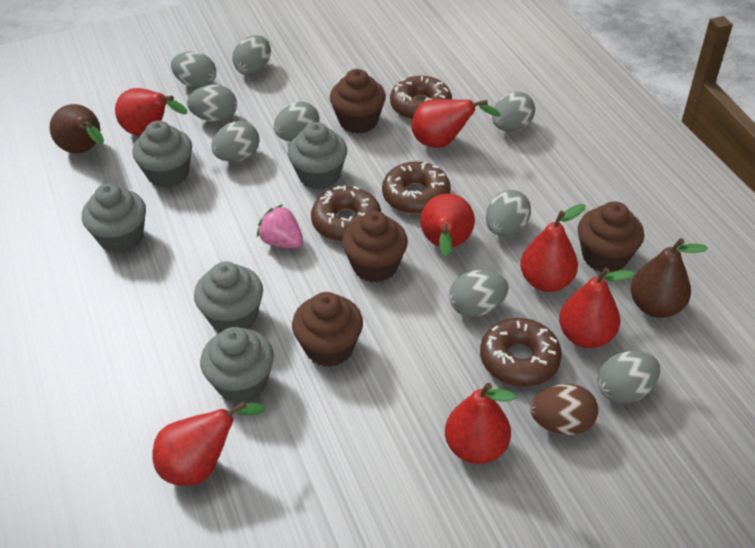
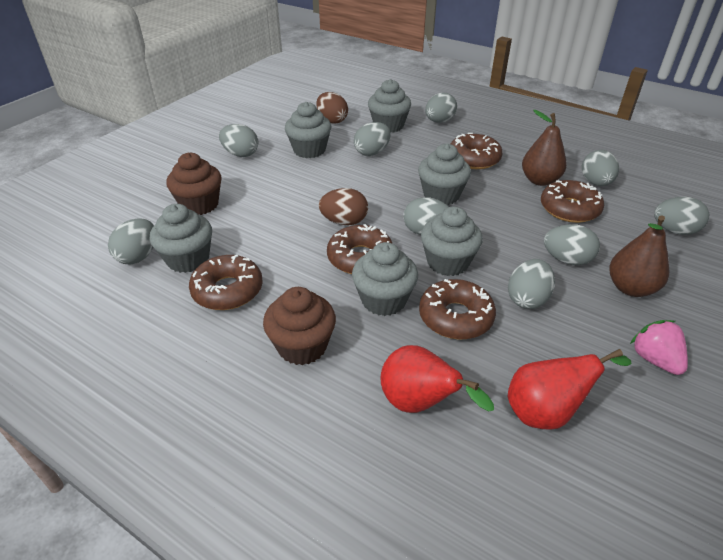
brown cupcake: [292,292,363,367] [330,69,386,134] [342,211,408,283] [578,201,644,272] = 4 -> [166,153,222,215] [263,287,336,365] = 2
brown donut: [311,185,381,242] [382,161,451,214] [390,76,452,120] [480,318,562,387] = 4 -> [189,254,263,310] [327,224,393,274] [419,279,496,339] [451,133,503,169] [541,180,604,223] = 5
brown egg: [530,384,598,435] = 1 -> [316,92,348,124] [319,188,368,225] = 2
grey cupcake: [82,183,146,253] [132,121,192,187] [194,262,263,333] [200,327,274,403] [288,122,347,190] = 5 -> [150,204,212,273] [285,102,331,158] [352,242,418,316] [368,79,411,133] [418,144,471,205] [421,207,483,276] = 6
red pear: [115,88,187,136] [152,401,265,486] [412,99,501,148] [420,193,475,257] [445,383,516,464] [520,204,586,292] [559,268,634,348] = 7 -> [381,345,494,413] [508,349,632,430] = 2

